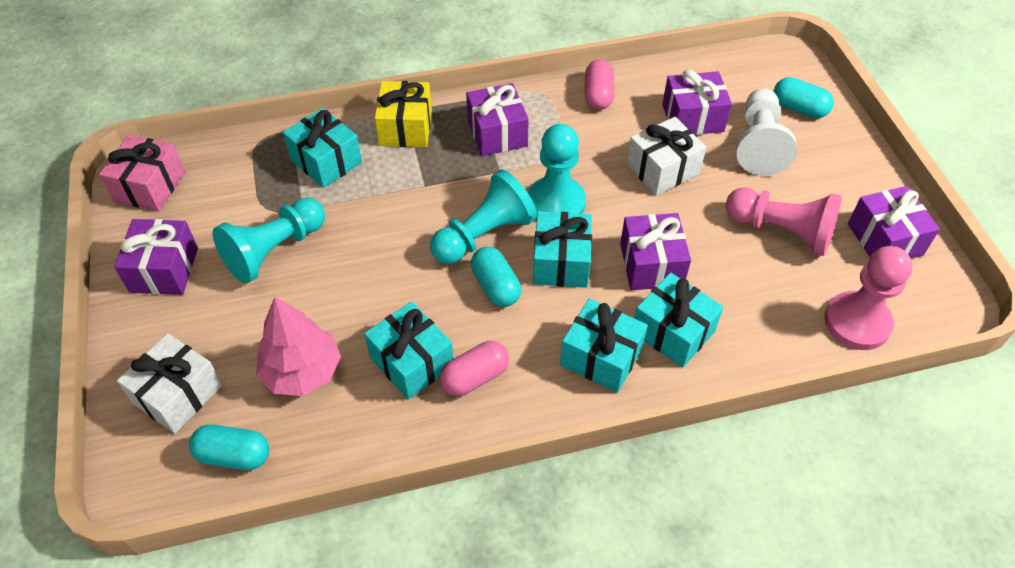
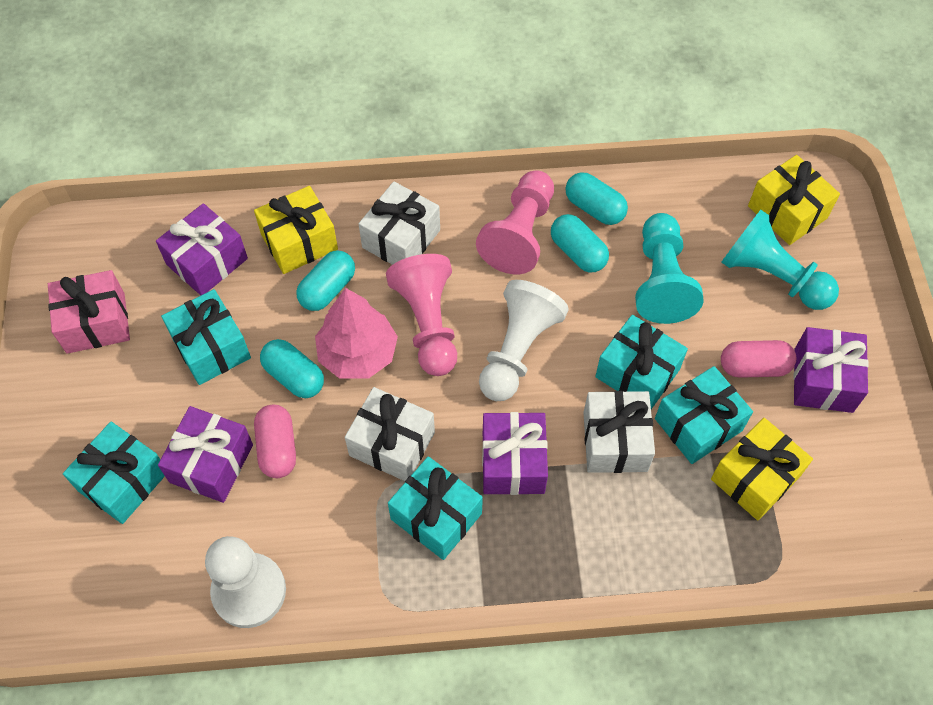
purple gift: [114,219,198,295] [466,83,529,156] [620,213,691,290] [662,69,732,135] [848,186,940,259] = 5 -> [156,203,248,296] [158,406,253,503] [482,412,548,495] [793,327,869,413] = 4
turquoise capsule: [189,425,269,470] [471,247,521,307] [773,77,834,118] = 3 -> [260,339,324,398] [296,251,355,311] [551,214,609,272] [565,173,628,225] = 4
turquoise pawn: [213,197,325,284] [430,169,537,264] [528,124,586,219] = 3 -> [635,213,704,324] [721,210,839,310] = 2
white gift: [117,333,223,434] [627,117,706,195] = 2 -> [345,387,435,481] [359,181,440,265] [583,391,655,473] = 3
white pawn: [736,88,797,176] = 1 -> [205,536,286,628] [479,280,569,401] = 2
yellow gift: [375,81,432,147] = 1 -> [254,186,338,274] [711,418,813,520] [748,155,840,245] = 3

